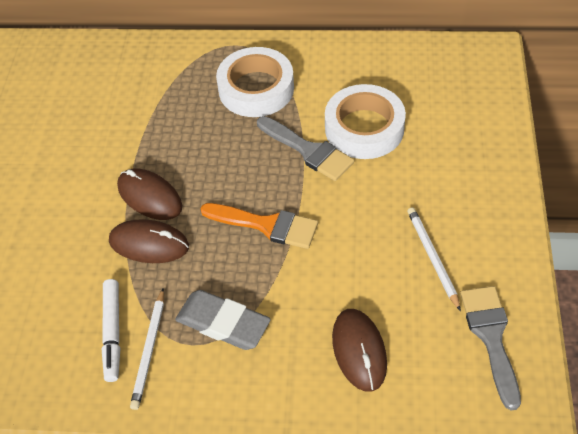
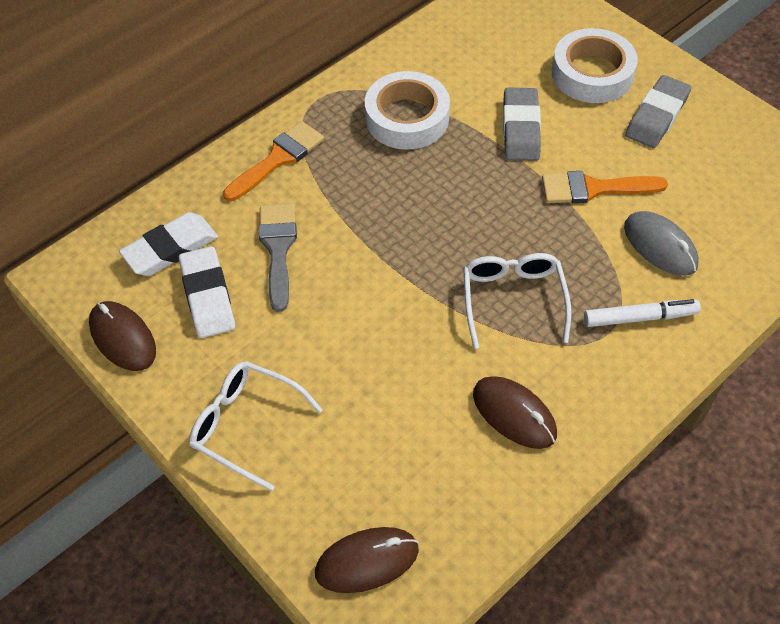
grey brush: [257,116,354,181] [460,286,521,411] = 2 -> [259,203,297,312] = 1
grey eraser: [175,290,271,350] = 1 -> [503,88,541,161] [625,75,691,148] = 2
grey mouse: none = 0 -> [624,211,699,276] = 1
orange brush: [200,203,318,249] = 1 -> [223,121,324,202] [542,171,668,203] = 2
white eraser: none = 0 -> [119,212,218,276] [179,246,235,338] = 2
white glasses: none = 0 -> [189,361,323,491] [463,253,572,349] = 2
white pencil: [130,288,164,410] [407,207,461,311] = 2 -> none = 0

